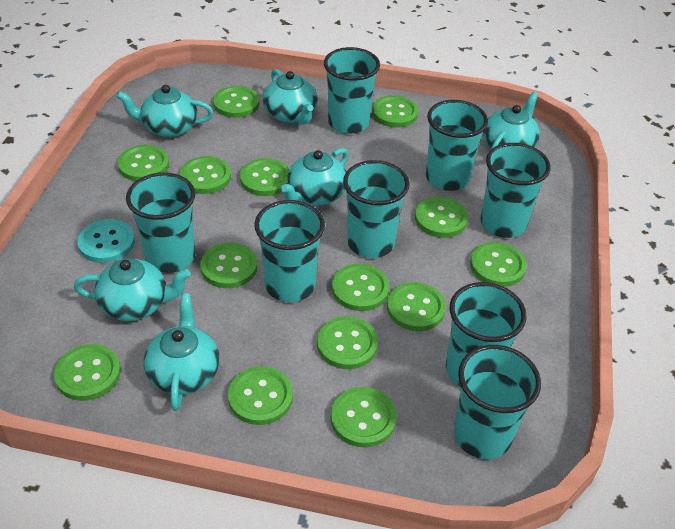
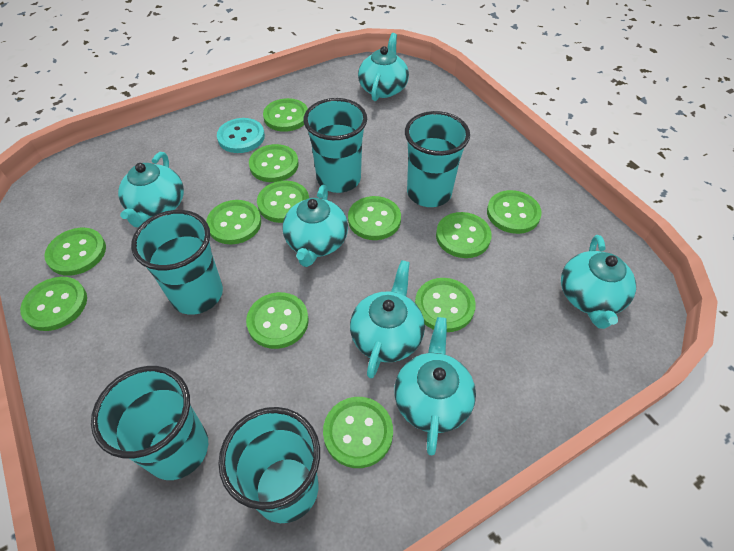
green button: [54,344,121,401] [118,145,169,181] [180,156,231,194] [200,243,257,288] [213,86,259,118] [228,366,293,425] [240,158,289,196] [317,316,378,369] [331,387,397,448] [332,264,389,311] [372,95,418,128] [387,282,446,331] [415,197,468,238] [470,242,527,287] = 14 -> [20,277,87,331] [44,228,106,276] [206,200,261,245] [246,292,309,349] [249,144,299,182] [257,181,309,223] [263,98,308,132] [323,397,393,468] [348,196,401,240] [415,278,476,332] [436,212,492,258] [487,190,542,234] = 12
turquoise cup: [126,172,195,273] [254,200,325,302] [324,47,380,134] [343,160,409,258] [426,100,488,191] [446,282,527,387] [454,345,541,459] [480,143,551,238] = 8 -> [91,366,208,480] [131,210,223,315] [218,407,320,523] [304,98,367,193] [405,111,470,207] = 5

